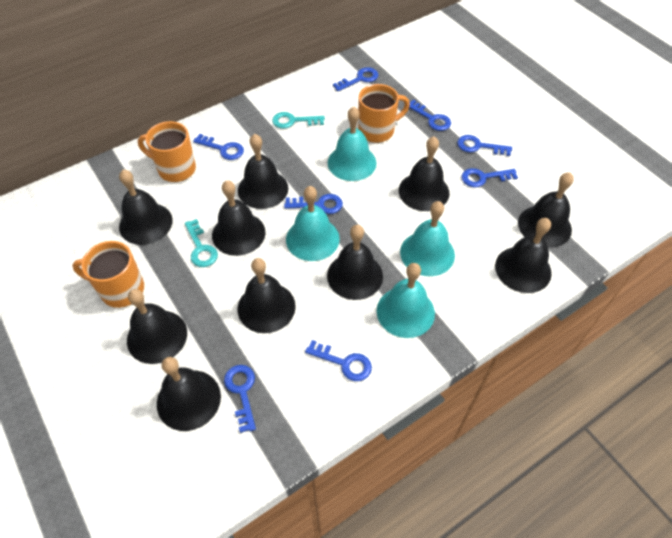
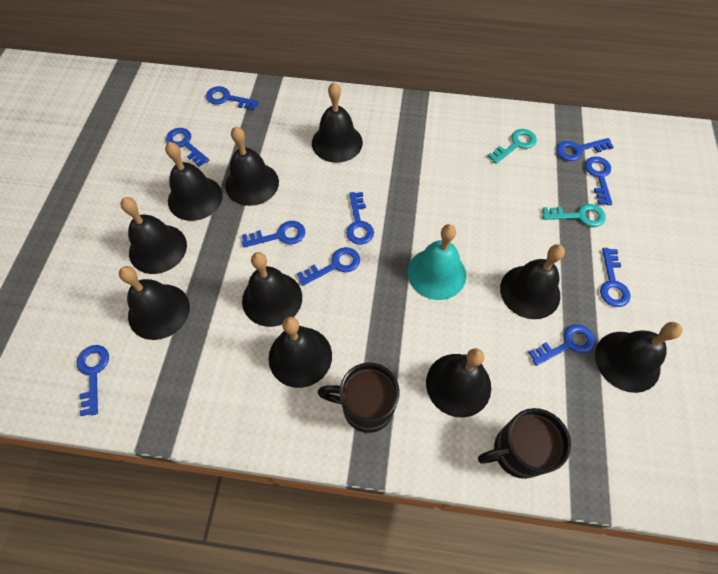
black mug: none = 0 -> [318,363,399,433] [478,408,571,479] = 2
blue key: [193,134,244,160] [224,365,256,433] [284,194,343,214] [305,340,372,381] [333,67,378,91] [409,99,451,131] [457,135,512,156] [461,168,518,187] = 8 -> [77,345,109,416] [166,128,209,167] [206,86,259,111] [242,221,305,248] [297,247,360,286] [346,192,374,245] [528,324,595,366] [557,138,614,161] [585,156,613,205] [600,248,630,307] = 10
orange mug: [72,241,144,308] [138,121,196,182] [358,84,410,143] = 3 -> none = 0
turquoise bell: [286,186,340,261] [328,106,377,181] [377,263,435,338] [400,201,455,276] = 4 -> [407,224,466,300] = 1

